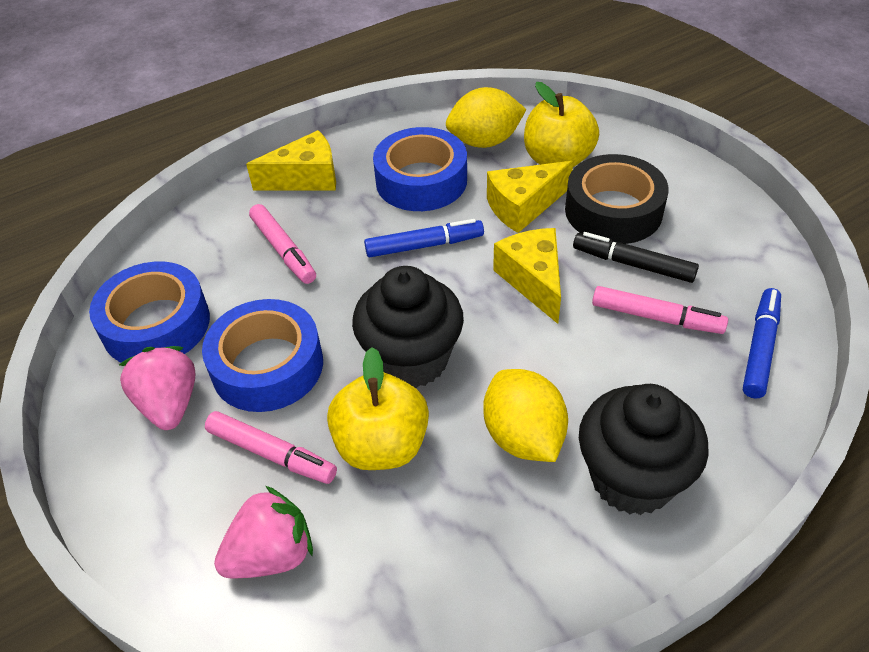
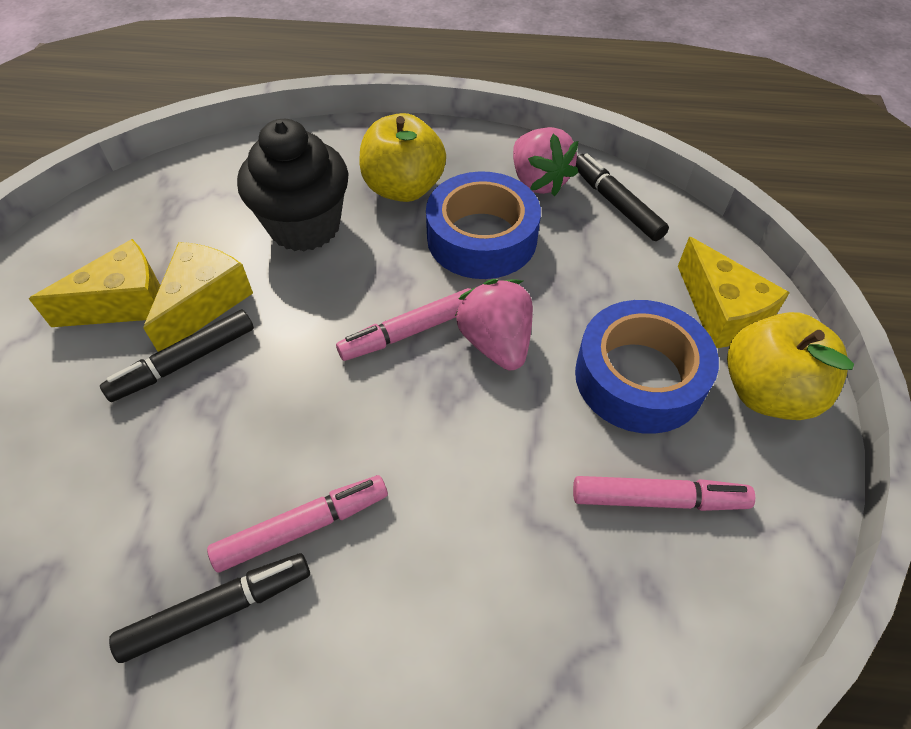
black cupcake: [352,266,464,388] [579,384,709,515] = 2 -> [237,119,349,252] = 1
black marker: [573,232,699,283] = 1 -> [100,309,254,402] [109,553,310,663] [575,153,669,241] = 3
black tape: [565,154,668,244] = 1 -> none = 0
blue marker: [364,219,484,257] [743,288,781,398] = 2 -> none = 0
blue tape: [89,262,210,363] [202,299,323,412] [373,127,467,211] = 3 -> [426,171,541,279] [575,300,719,434] = 2
yellow lemon: [446,87,527,148] [483,369,568,462] = 2 -> none = 0

